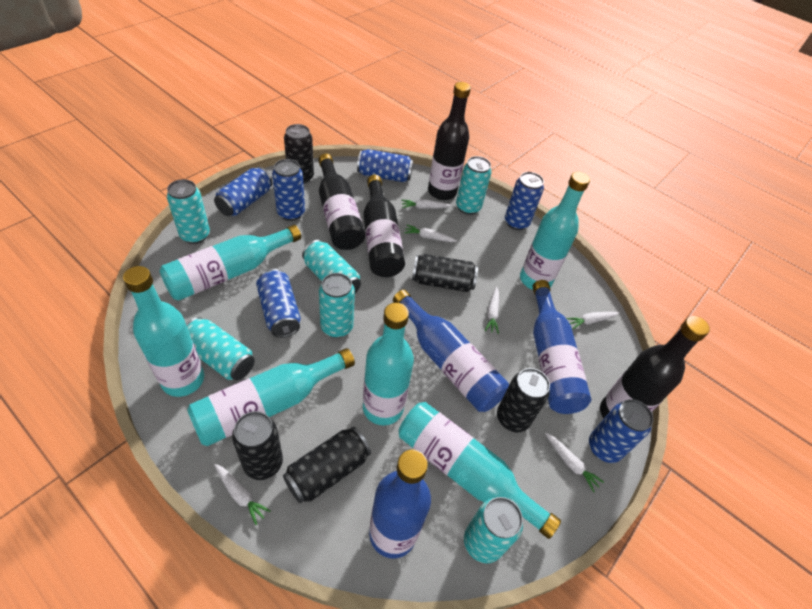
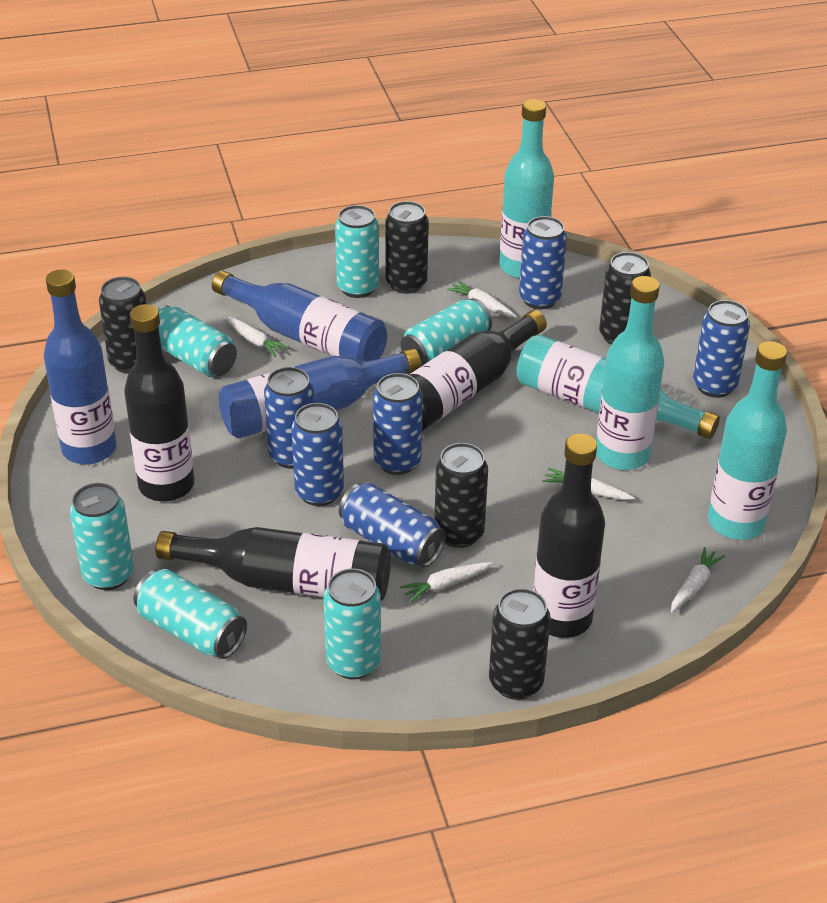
turquoise bottle: [123,266,204,397] [160,225,301,301] [187,348,355,446] [363,303,414,425] [399,402,561,539] [520,172,590,290] = 6 -> [499,99,554,279] [517,334,720,439] [596,276,664,470] [708,341,787,540] = 4
white carrot: [214,464,271,525] [401,199,452,209] [404,225,457,242] [485,287,499,334] [545,433,604,492] [566,312,619,329] = 6 -> [224,316,289,357] [400,562,493,603] [447,280,517,317] [542,468,635,500] [671,547,725,613] = 5

